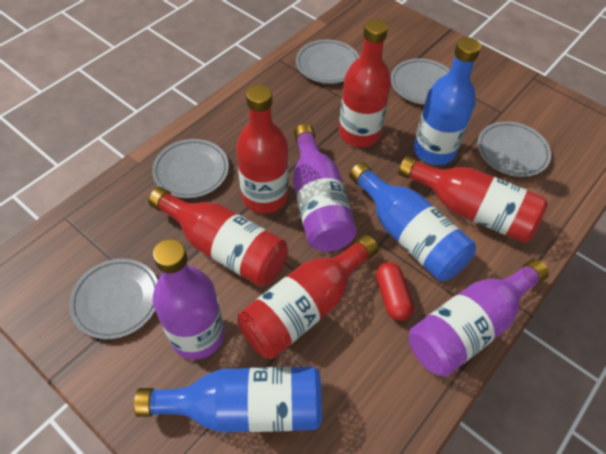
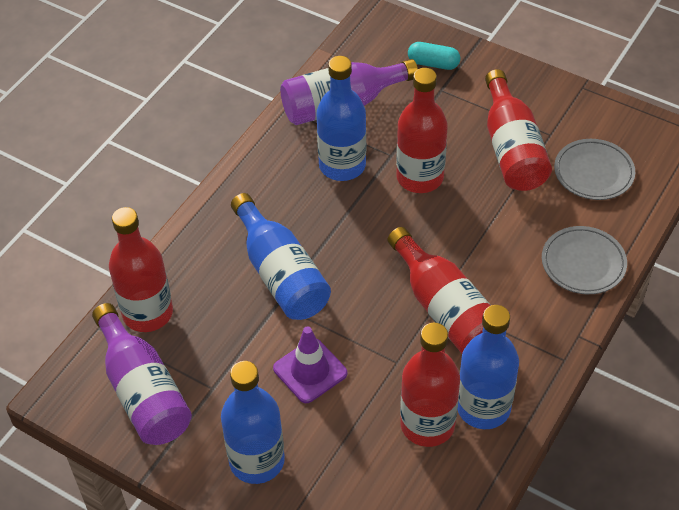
blue bottle: [134,367,322,432] [349,162,476,281] [413,37,481,165] = 3 -> [221,361,285,484] [231,193,331,320] [316,56,366,181] [458,305,519,429] = 4
grey plate: [69,259,158,340] [152,139,229,198] [296,40,359,84] [391,58,450,105] [477,121,551,177] = 5 -> [542,226,627,294] [554,139,635,200] = 2
purple bottle: [153,239,224,360] [293,124,357,251] [409,259,549,376] = 3 -> [92,303,192,445] [280,59,418,125] = 2
purple traffic cone: none = 0 -> [273,326,347,403] = 1
red capsule: [376,262,414,321] = 1 -> none = 0
turquoise capsule: none = 0 -> [408,42,460,70] = 1

